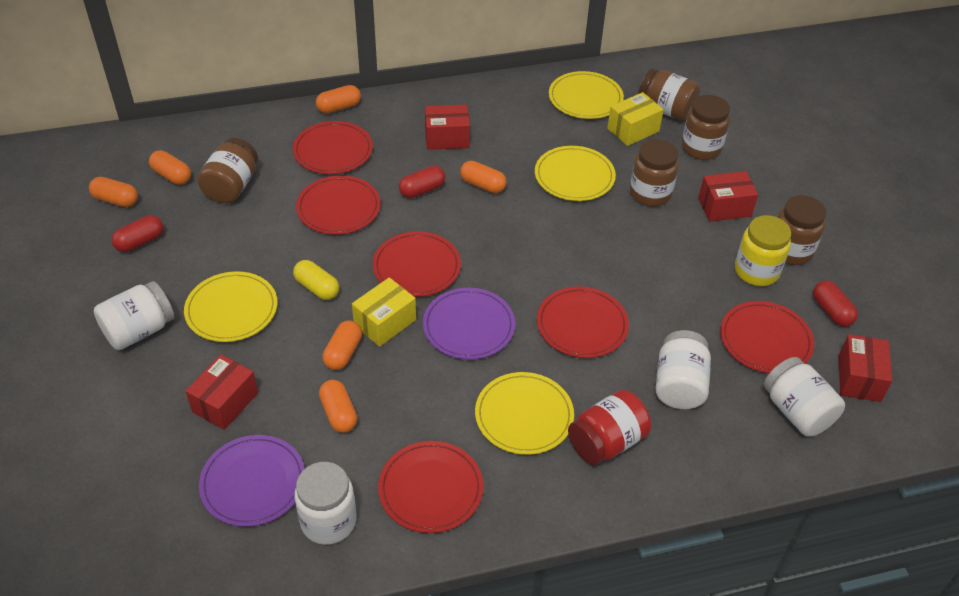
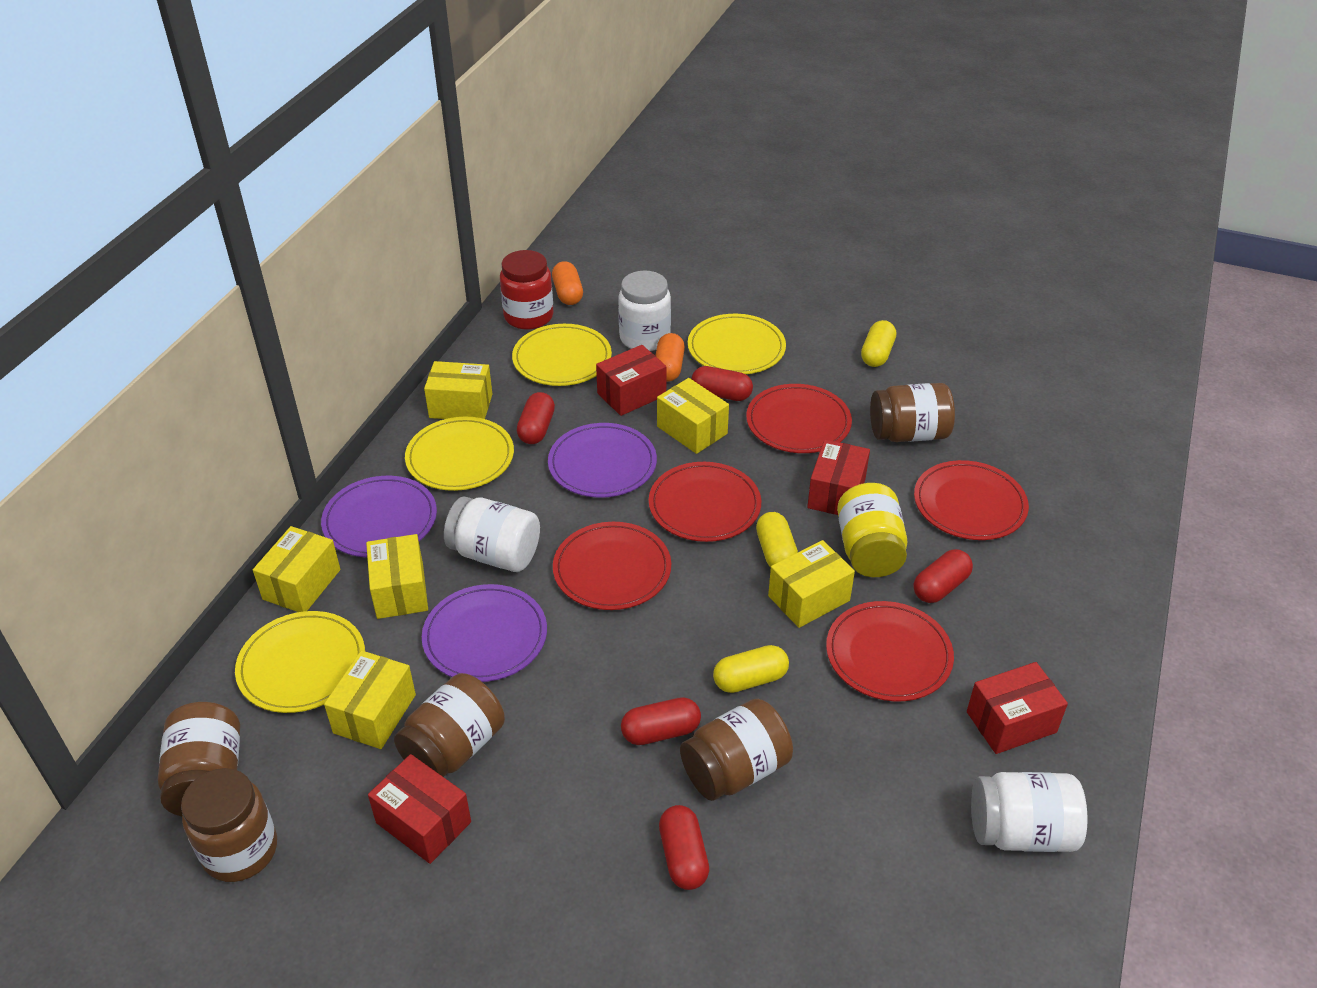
orange capsule: [89,177,138,207] [149,150,191,185] [316,85,361,114] [319,380,357,433] [323,321,362,370] [460,161,506,193] = 6 -> [552,261,583,305] [655,333,685,382] = 2
purple plate: [199,435,305,527] [423,288,515,360] = 2 -> [321,476,437,558] [422,584,547,682] [548,423,657,498] = 3
red capsule: [112,215,163,252] [399,166,445,198] [813,281,858,327] = 3 -> [517,392,555,444] [621,697,701,745] [659,805,709,890] [691,366,753,401] [914,549,973,603] = 5
red plate: [293,121,373,174] [296,175,381,235] [373,231,461,297] [378,441,483,533] [537,286,629,358] [720,301,814,373] = 6 -> [553,522,671,610] [649,462,761,542] [746,384,852,453] [826,601,954,701] [914,460,1029,540] = 5
white jar: [94,281,174,350] [294,462,356,545] [656,330,711,409] [764,357,845,437] = 4 -> [444,497,540,572] [618,271,671,351] [971,772,1088,852] = 3
yellow box: [352,277,416,347] [607,92,664,146] = 2 -> [253,526,340,612] [324,650,416,749] [366,534,428,619] [424,361,492,419] [657,378,729,454] [768,540,855,628] = 6
yellow capsule: [293,260,339,300] = 1 -> [713,645,789,693] [756,512,798,568] [861,320,896,367] = 3

